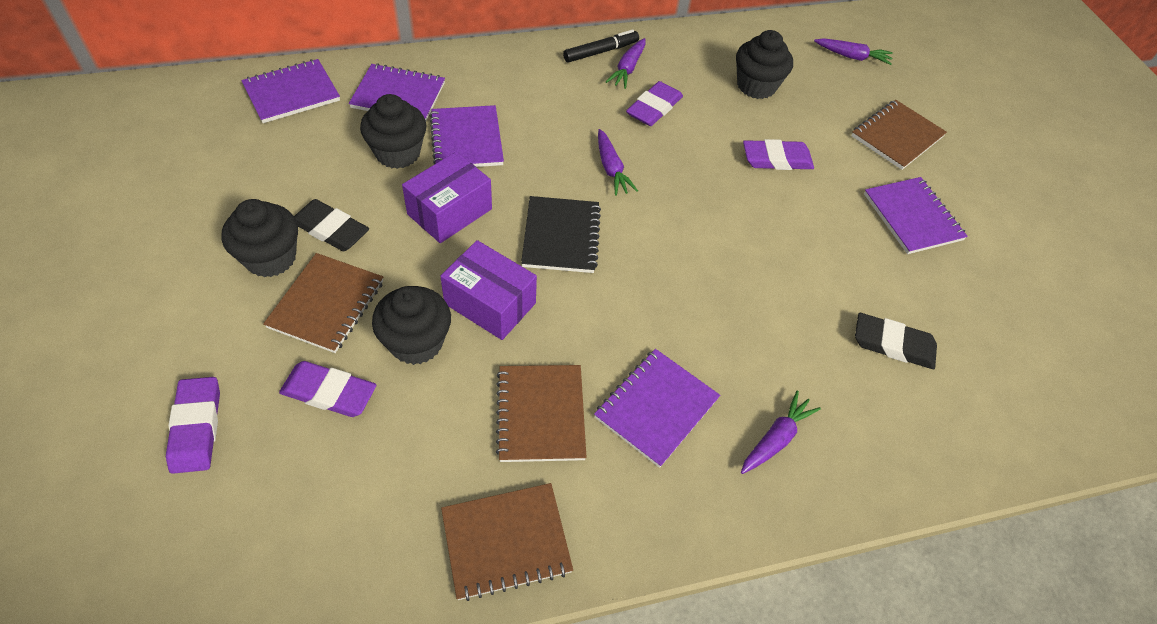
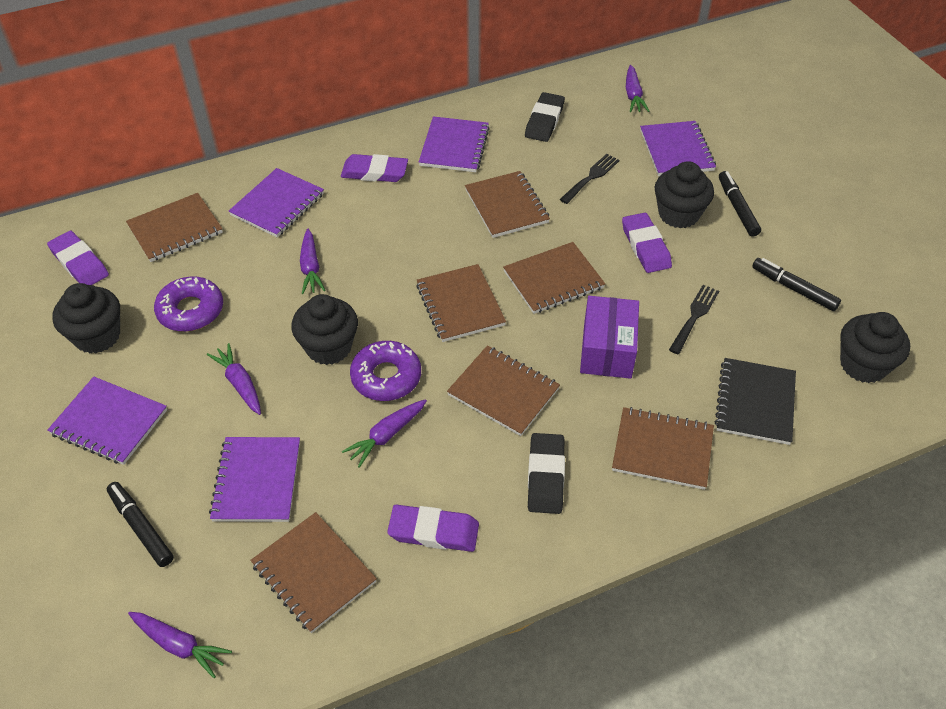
black fork: none = 0 -> [560,154,620,204] [669,285,719,354] = 2
black marker: [563,30,639,63] = 1 -> [107,482,174,567] [719,171,761,236] [752,258,841,311] = 3
brown notebook: [263,253,383,353] [441,483,573,601] [496,365,586,462] [851,100,947,170] = 4 -> [126,193,223,262] [250,512,377,633] [416,264,506,342] [447,346,560,436] [465,171,550,238] [503,242,605,314] [612,407,714,490] = 7
purple box: [402,152,492,243] [440,240,537,340] = 2 -> [580,296,639,379] = 1
purple carrot: [598,129,638,196] [606,38,645,89] [741,391,821,474] [814,38,893,65] = 4 -> [128,612,232,678] [207,343,261,415] [300,229,325,294] [342,399,427,468] [626,65,649,112] = 5
purple donut: none = 0 -> [154,276,223,332] [350,341,421,401] = 2

